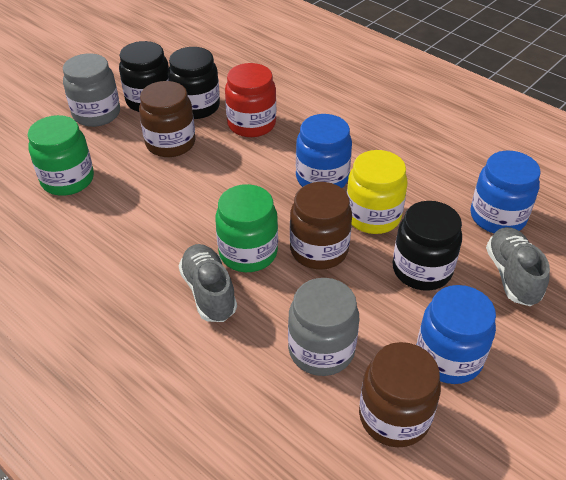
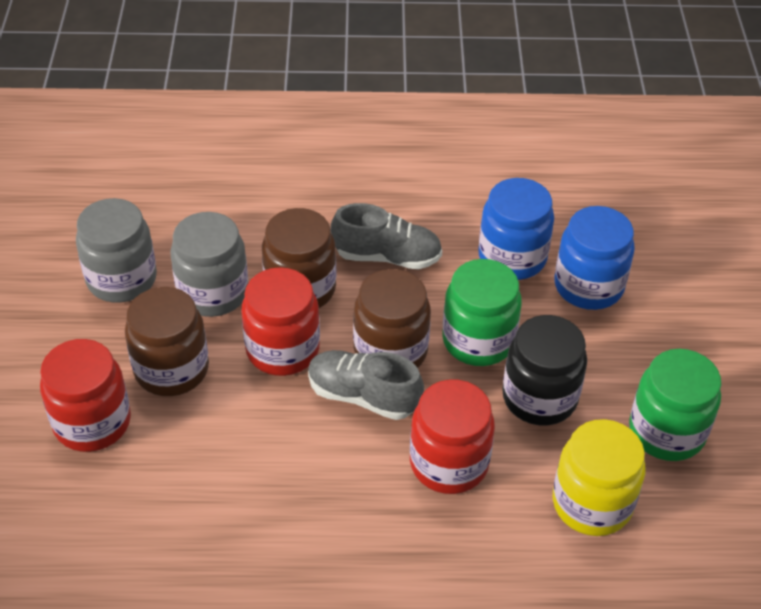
black jar: [119,41,169,112] [168,47,220,119] [393,201,462,291] = 3 -> [502,315,587,425] = 1
blue jar: [296,114,352,188] [417,285,496,384] [471,151,541,233] = 3 -> [478,178,554,280] [554,206,635,310] = 2
red jar: [225,63,276,137] = 1 -> [40,339,131,452] [241,267,320,376] [410,379,495,494] = 3

